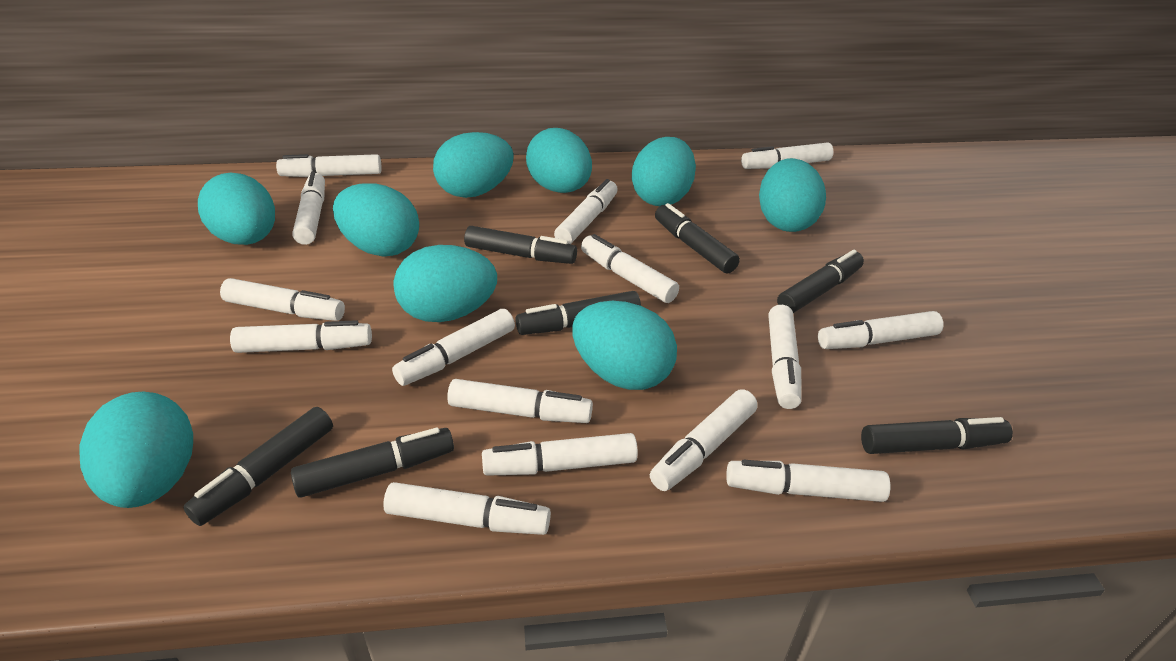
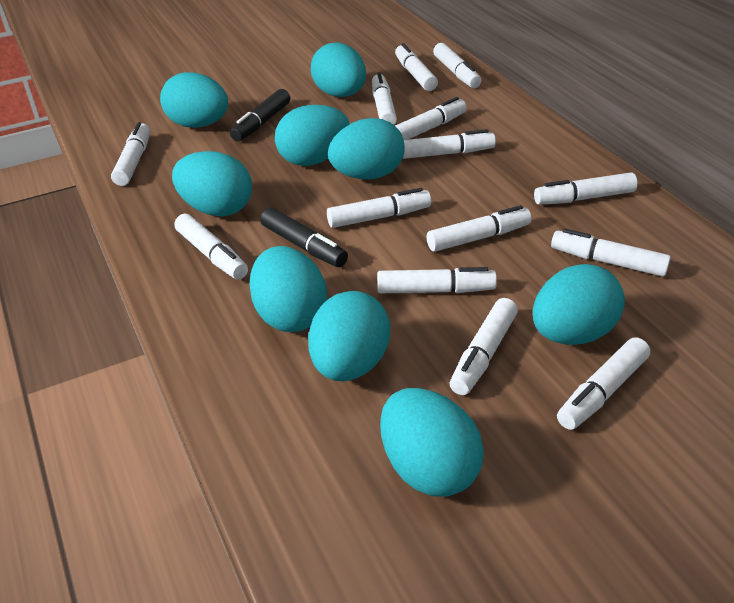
black marker: [183,407,333,526] [291,427,454,498] [464,226,577,264] [515,291,641,335] [655,203,740,274] [777,250,864,313] [861,417,1013,454] = 7 -> [230,89,290,141] [260,207,348,267] = 2
white marker: [220,278,345,321] [230,320,372,353] [276,154,382,177] [293,172,325,245] [383,482,551,535] [392,309,515,386] [447,379,593,423] [482,433,638,476] [554,179,618,244] [581,234,679,303] [650,389,758,491] [726,460,890,502] [741,142,833,169] [768,305,801,409] [818,311,944,349] = 15 -> [111,122,150,186] [174,214,248,280] [327,188,431,228] [372,72,397,125] [377,267,497,293] [395,43,438,91] [395,97,467,140] [403,129,496,159] [427,205,532,252] [433,43,481,88] [450,298,518,395] [534,172,638,205] [551,228,671,277] [557,338,650,430] = 14

